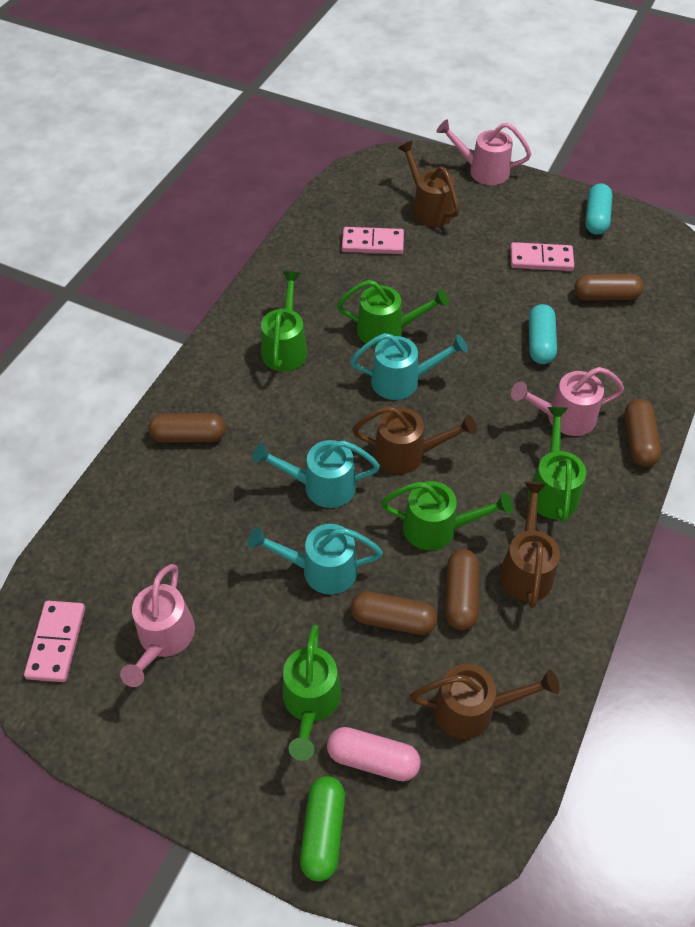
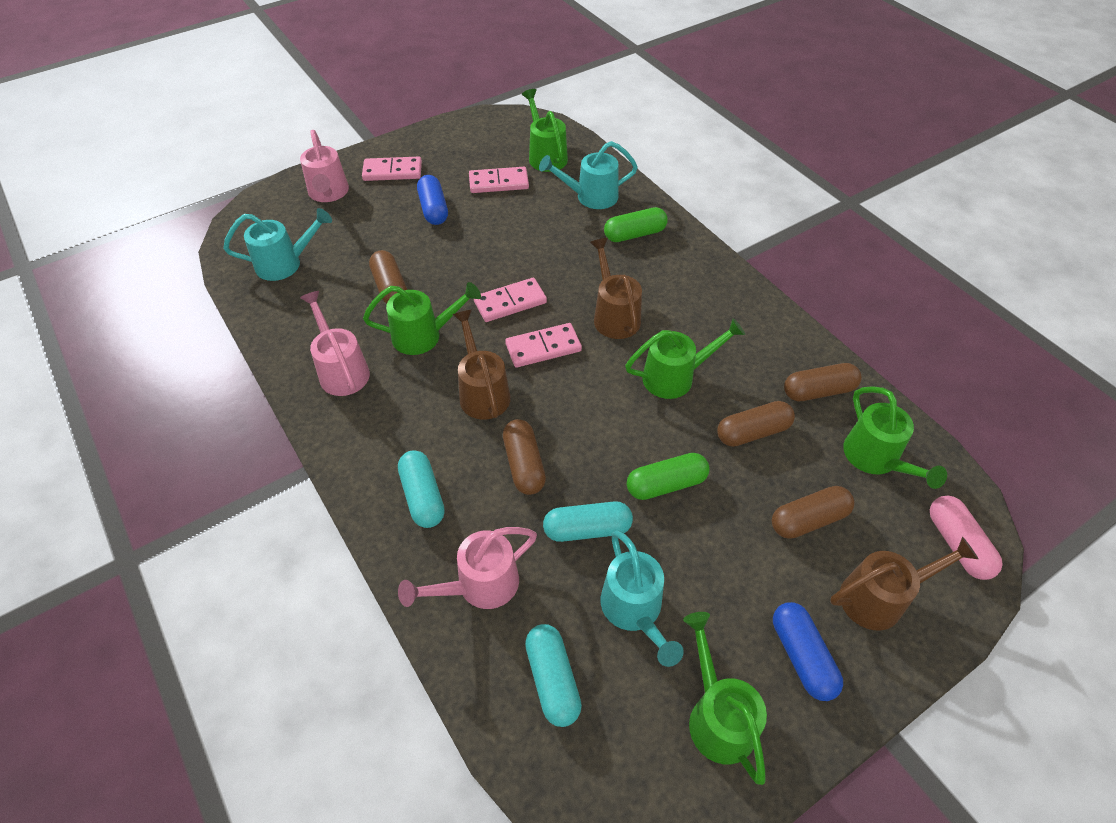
blue capsule: none = 0 -> [417,175,448,225] [773,602,843,701] = 2
brown watering can: [352,406,477,474] [398,141,460,227] [409,664,560,739] [499,481,560,608] = 4 -> [452,310,511,419] [590,238,642,339] [830,537,979,631] = 3
green capsule: [300,776,345,882] = 1 -> [604,207,668,242] [627,453,709,500] = 2
pink domino: [24,601,85,682] [342,227,404,254] [510,242,574,271] = 3 -> [362,156,422,181] [469,167,529,193] [474,278,547,322] [505,323,582,368] = 4
turquoise capsule: [529,304,557,364] [585,184,613,235] = 2 -> [398,450,445,528] [525,624,582,727] [543,501,633,542] = 3

